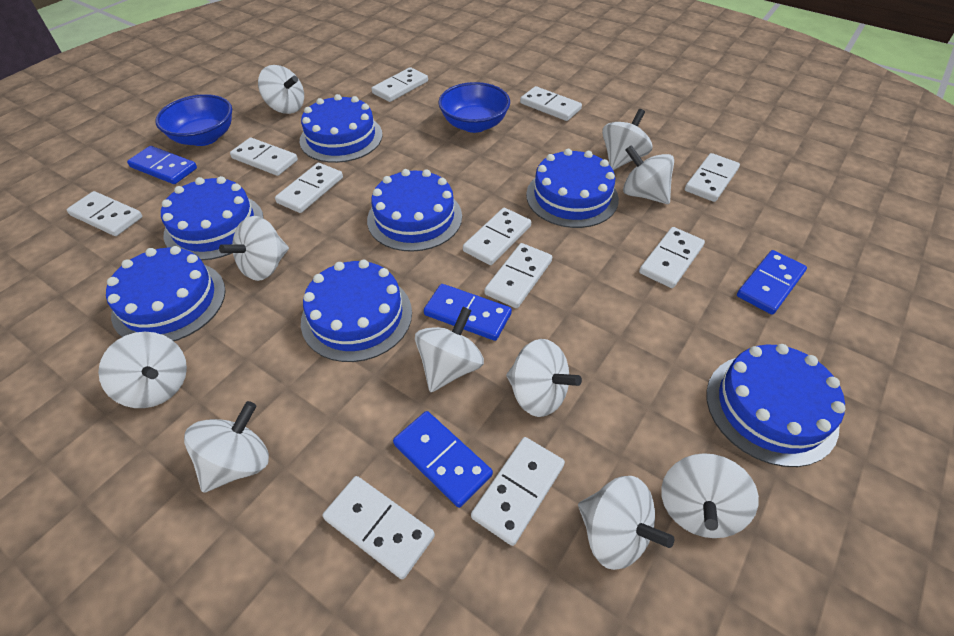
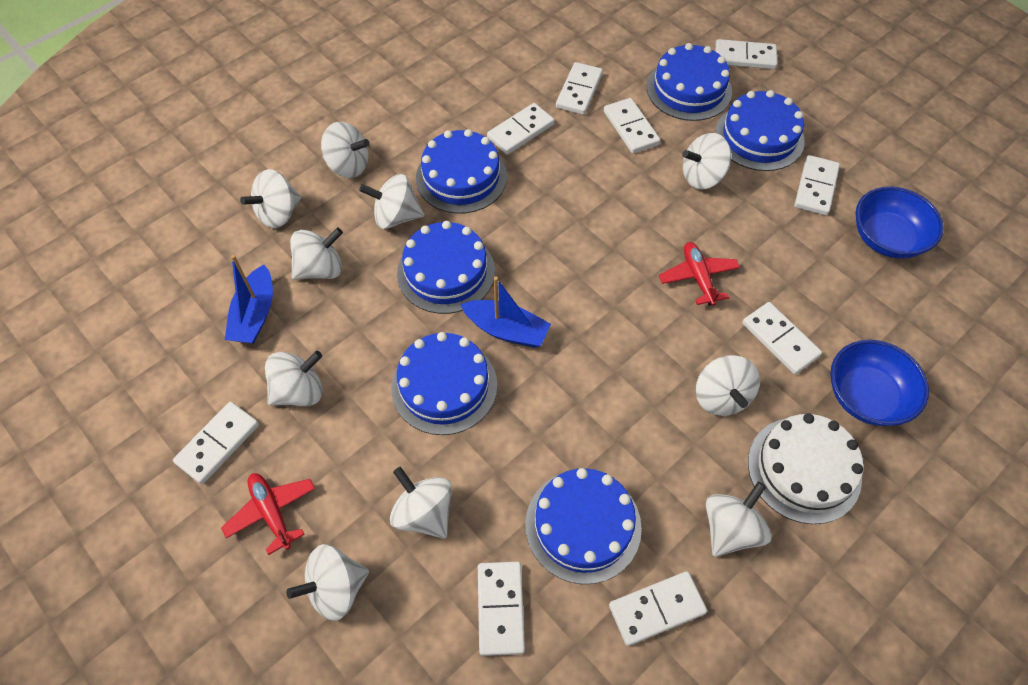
blue boat: none = 0 -> [225,255,273,344] [460,277,551,348] = 2
blue cake: [106,246,226,341] [161,176,264,260] [300,94,383,163] [301,260,412,362] [367,169,462,252] [526,149,619,228] [706,344,845,467] = 7 -> [391,332,497,435] [397,221,495,314] [416,129,507,214] [525,468,642,584] [647,43,732,121] [715,90,805,171] = 6
blue domino: [127,146,197,184] [393,411,493,508] [424,284,512,341] [737,250,807,315] = 4 -> none = 0
red plane: none = 0 -> [221,473,315,555] [659,242,740,306] = 2
white cake: none = 0 -> [748,413,863,524] = 1
white domino: [67,191,142,236] [230,138,298,176] [275,163,343,213] [323,476,435,579] [371,67,428,102] [463,208,531,265] [471,437,565,546] [484,243,552,308] [520,86,582,121] [639,227,705,288] [685,153,740,202] = 11 -> [173,402,259,484] [478,562,525,656] [487,103,554,155] [556,62,603,115] [604,98,661,153] [609,571,707,646] [715,39,777,69] [742,302,822,374] [794,155,840,215] = 9

